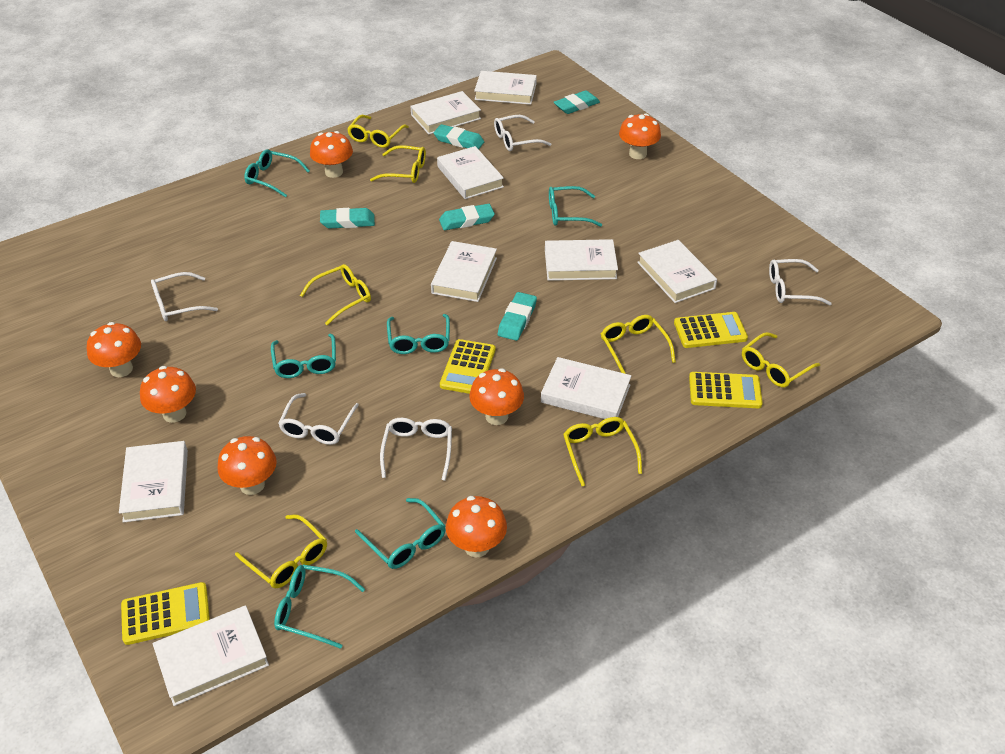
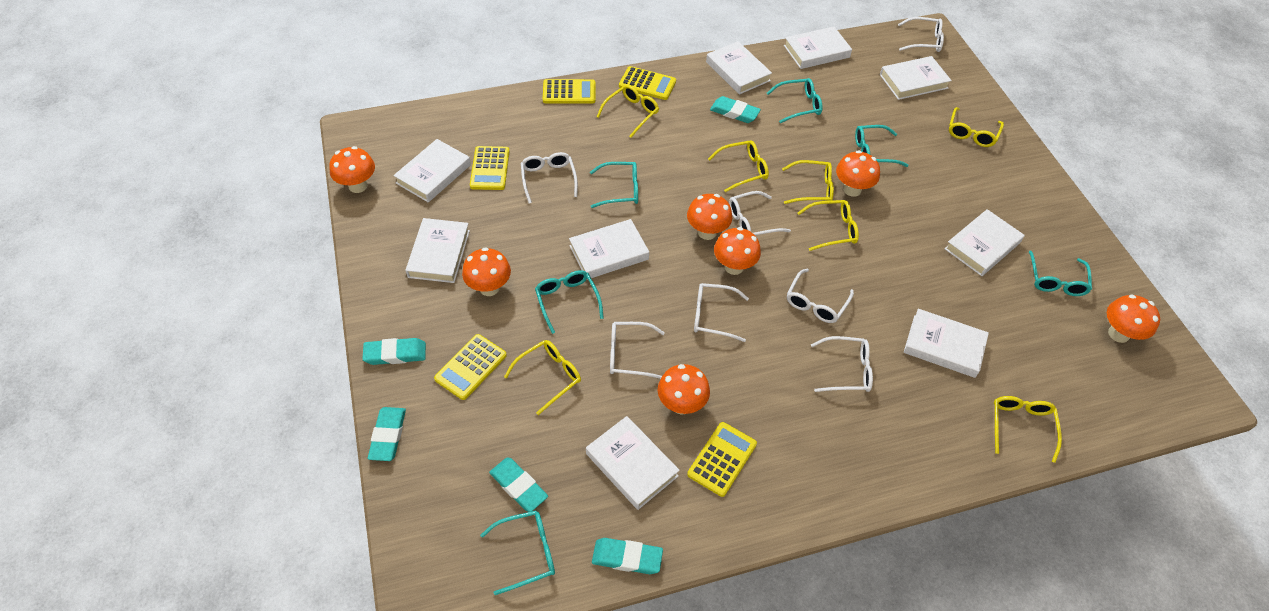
white glasses: [151,272,218,321] [278,393,359,445] [380,418,452,481] [494,115,551,151] [769,259,832,305] = 5 -> [521,152,578,203] [610,322,665,379] [694,283,749,342] [729,191,791,235] [787,269,854,323] [811,336,873,392] [898,17,944,52] = 7
yellow calculator: [121,582,210,645] [440,339,496,394] [674,312,748,348] [689,372,763,408] = 4 -> [434,334,507,400] [470,146,510,190] [543,79,595,104] [619,66,676,100] [687,422,757,497] = 5

